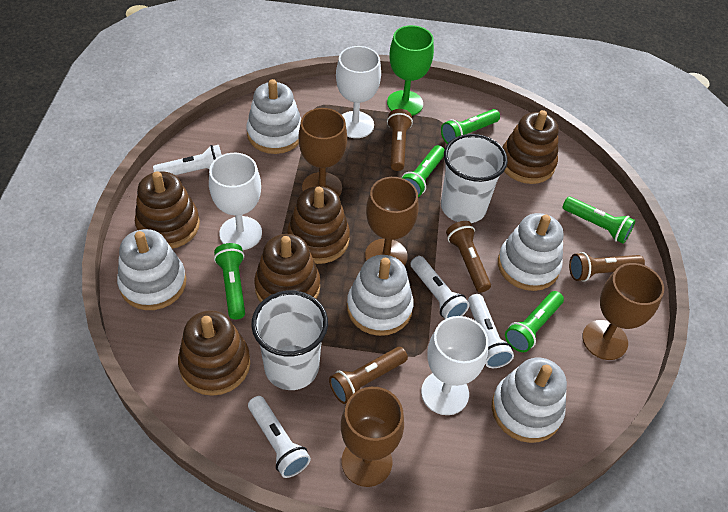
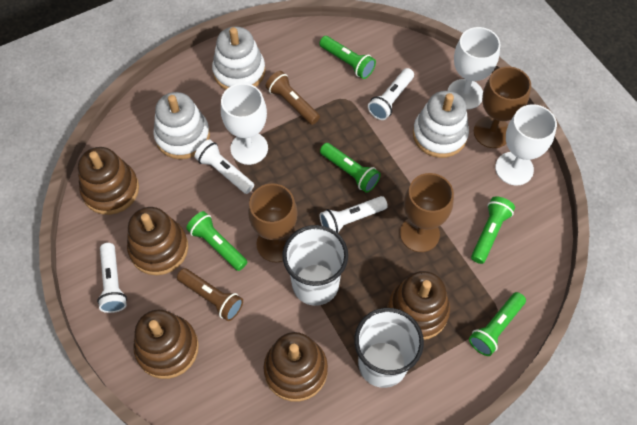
brown flashlight: [329,347,408,404] [387,109,413,171] [446,221,491,293] [569,252,645,282] = 4 -> [177,268,243,321] [266,71,320,125] = 2
brown goblet: [299,108,347,196] [341,387,404,487] [365,177,419,266] [582,263,664,360] = 4 -> [248,183,298,262] [400,173,454,252] [474,66,531,148] = 3
green goblet: [387,25,434,116] = 1 -> none = 0
white stacking toy: [117,229,186,310] [247,79,301,154] [347,255,414,336] [491,358,567,443] [498,213,564,291] = 5 -> [153,92,210,159] [212,26,265,90] [413,91,469,158] = 3

